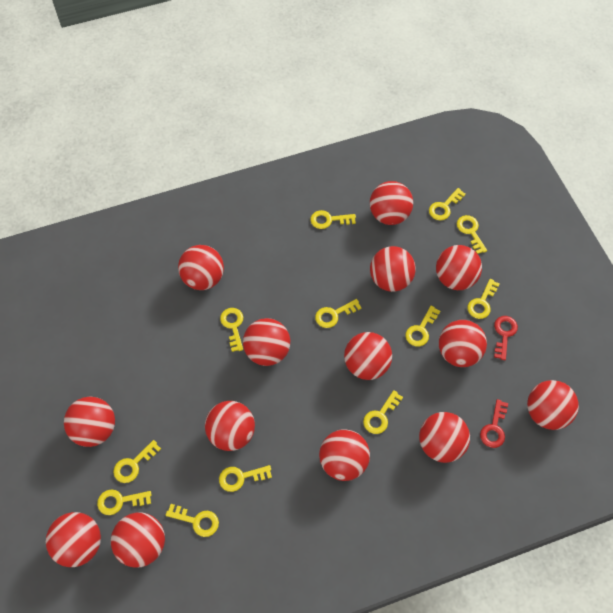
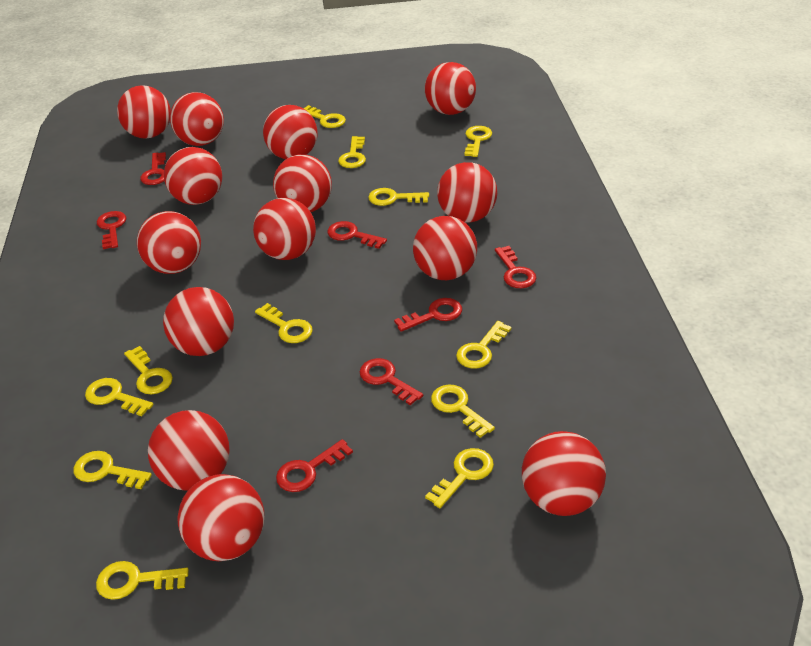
red key: [480,399,508,448] [494,316,518,360] = 2 -> [97,211,126,249] [140,152,166,185] [276,439,353,492] [327,221,387,249] [360,358,423,405] [394,298,462,332] [495,246,536,288] = 7

